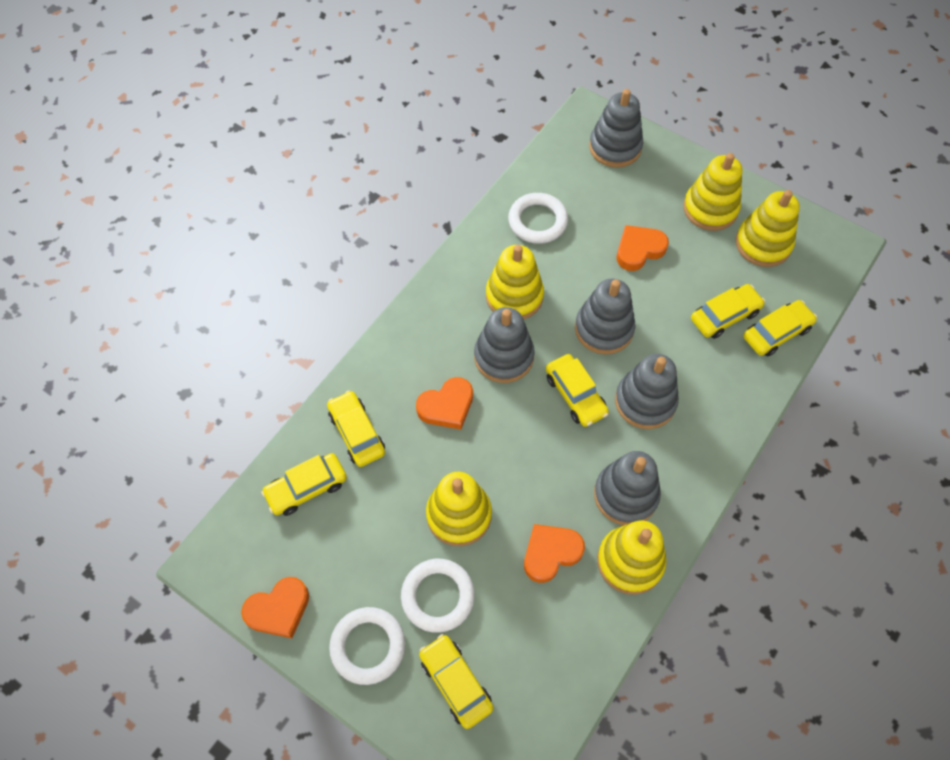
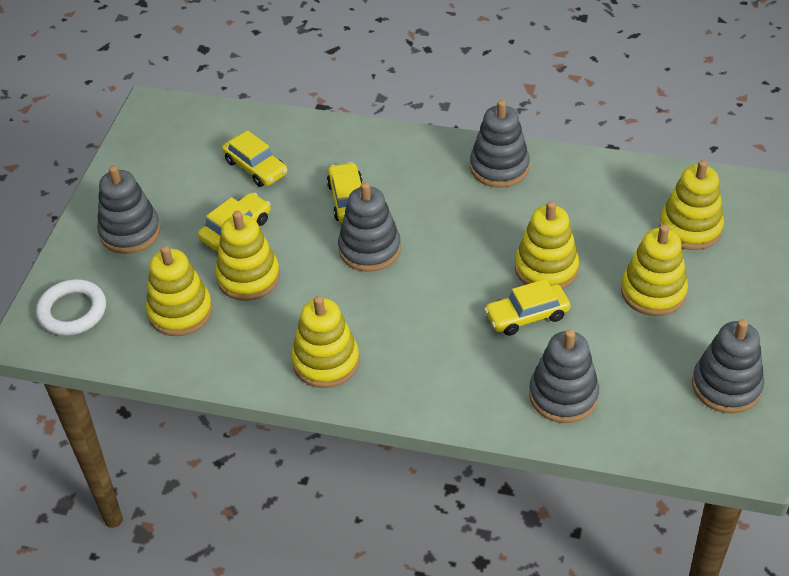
orange heart: [241,577,309,638] [416,377,473,430] [524,524,585,583] [617,225,669,271] = 4 -> none = 0
white ring: [329,607,405,685] [401,559,475,633] [508,193,568,244] = 3 -> [36,279,106,336] = 1
yellow car: [261,453,347,516] [327,390,385,467] [419,634,493,729] [546,354,609,427] [691,284,765,339] [743,300,817,357] = 6 -> [198,193,270,251] [222,130,288,187] [327,162,363,223] [484,279,570,336] = 4
yellow stacking toy: [426,472,492,546] [486,245,544,319] [597,520,667,595] [683,153,742,231] [736,190,800,267] = 5 -> [146,245,212,336] [215,211,280,301] [291,296,359,388] [515,201,579,289] [621,224,688,316] [659,160,724,250] = 6

